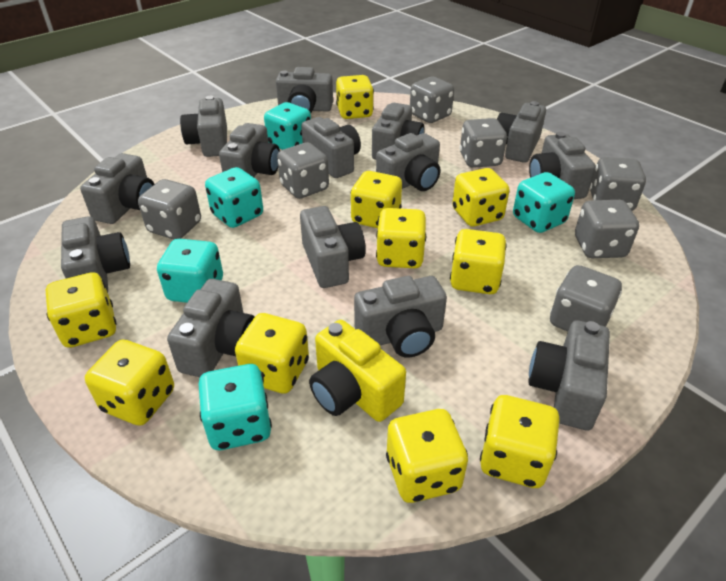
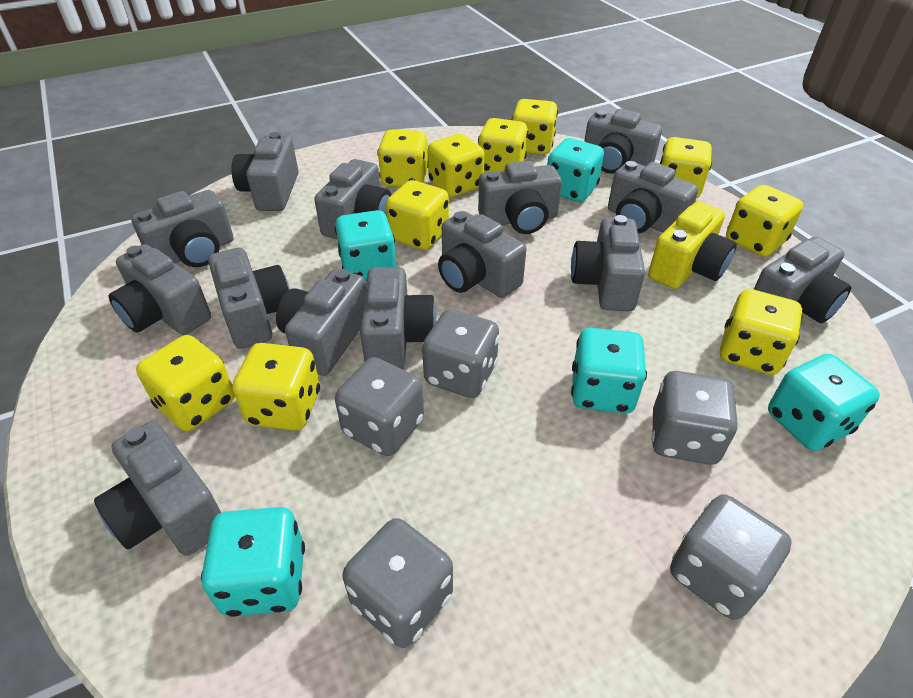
grey dice: [138,179,201,239] [277,142,329,199] [410,77,454,123] [460,118,507,168] [550,265,622,332] [575,200,639,258] [590,157,646,211] = 7 -> [335,357,424,456] [342,518,453,648] [422,309,499,398] [651,371,738,465] [670,494,792,620] = 5

